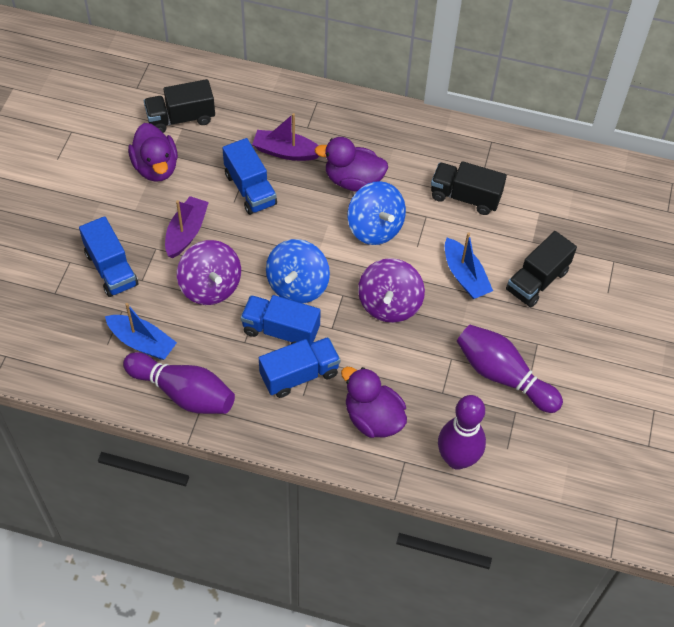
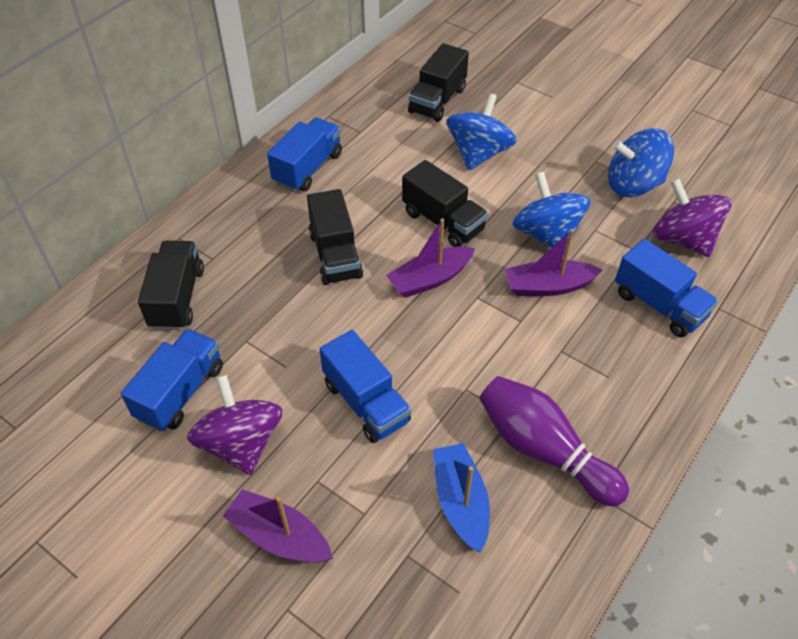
black truck: [144,79,215,133] [431,161,507,215] [506,231,577,307] = 3 -> [138,241,204,330] [307,189,363,285] [402,160,488,247] [408,43,469,122] = 4
blue boat: [105,303,177,360] [445,232,493,299] = 2 -> [433,443,490,553] = 1
blue spinning top: [266,239,330,303] [348,181,406,245] = 2 -> [446,93,516,170] [512,172,591,254] [608,128,674,198] = 3
purple boat: [165,196,209,258] [252,113,319,161] = 2 -> [223,489,333,562] [386,218,475,298] [505,229,602,296] = 3
purple bowling pin: [123,352,235,414] [438,395,486,470] [457,325,563,413] = 3 -> [479,376,629,507] = 1
purple duck: [128,123,178,182] [315,137,388,192] [341,367,407,438] = 3 -> none = 0

